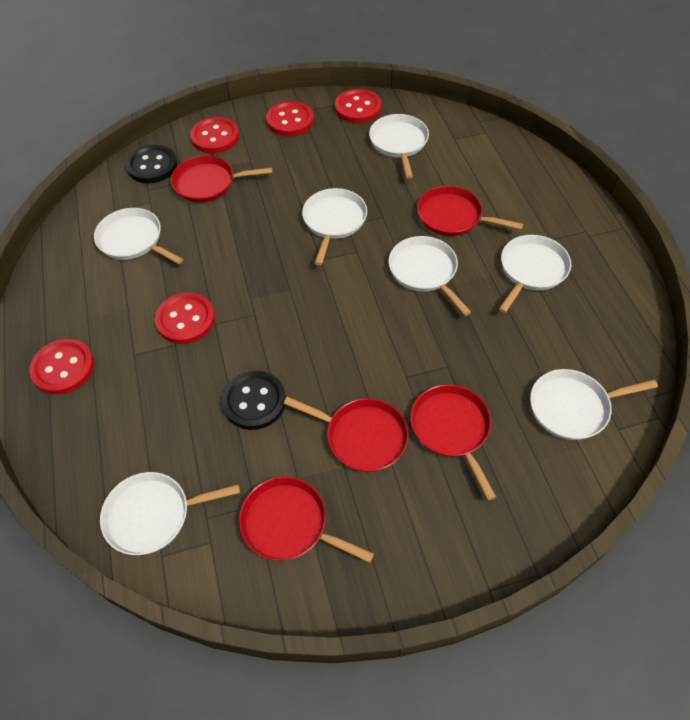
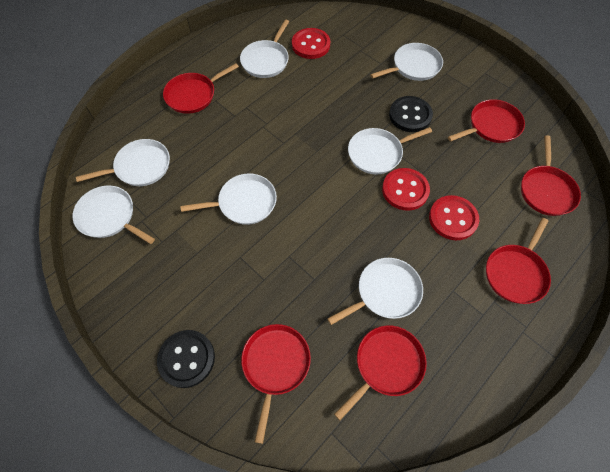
red button: [29,339,94,395] [155,292,215,344] [190,117,239,153] [266,101,314,136] [335,89,381,123] = 5 -> [292,28,330,59] [382,168,430,211] [429,195,479,240] = 3
red pan: [171,155,272,202] [239,477,374,563] [284,397,409,472] [411,384,496,500] [417,186,523,236] = 5 -> [163,63,239,114] [241,324,311,444] [334,325,427,420] [448,99,525,143] [486,218,551,304] [521,135,581,216] = 6

